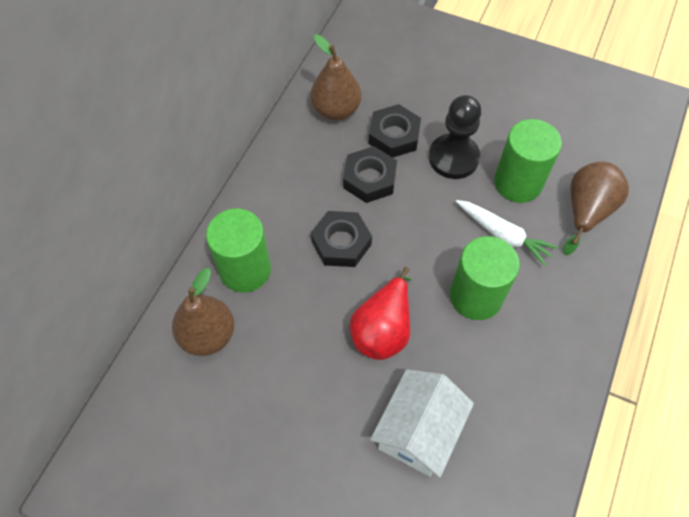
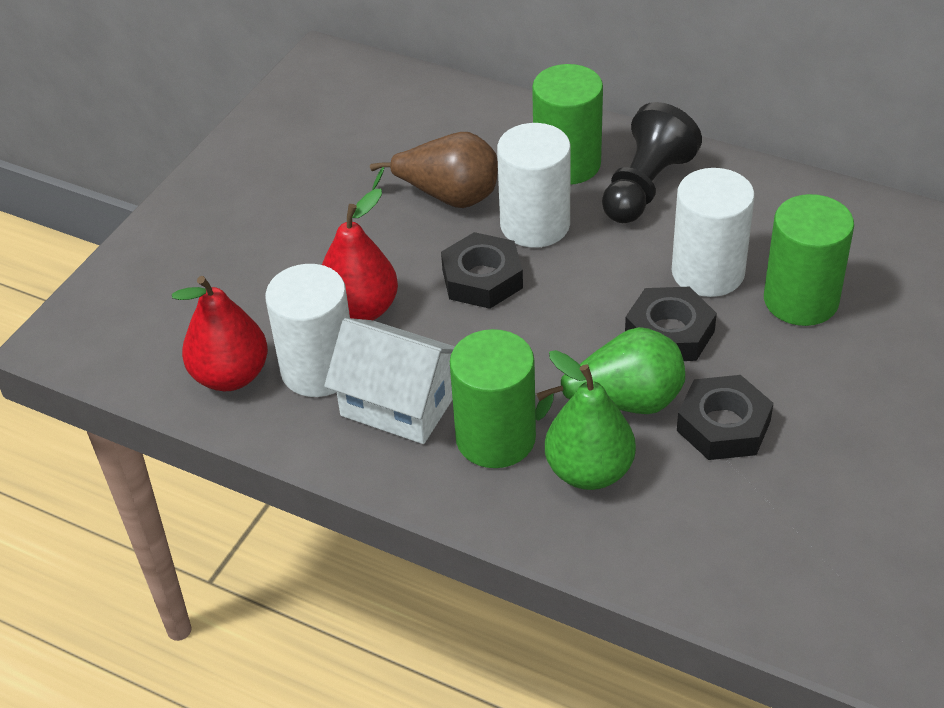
brown pear: [172,268,234,356] [311,34,361,120] [563,161,629,255] = 3 -> [370,132,498,208] = 1
green pear: none = 0 -> [535,327,685,421] [545,350,636,490] = 2
red pear: [350,267,412,360] = 1 -> [172,276,268,391] [322,189,398,320] = 2
white carrot: [456,200,558,266] = 1 -> none = 0
white cylinder: none = 0 -> [265,264,350,397] [497,123,571,248] [672,168,755,297] = 3

